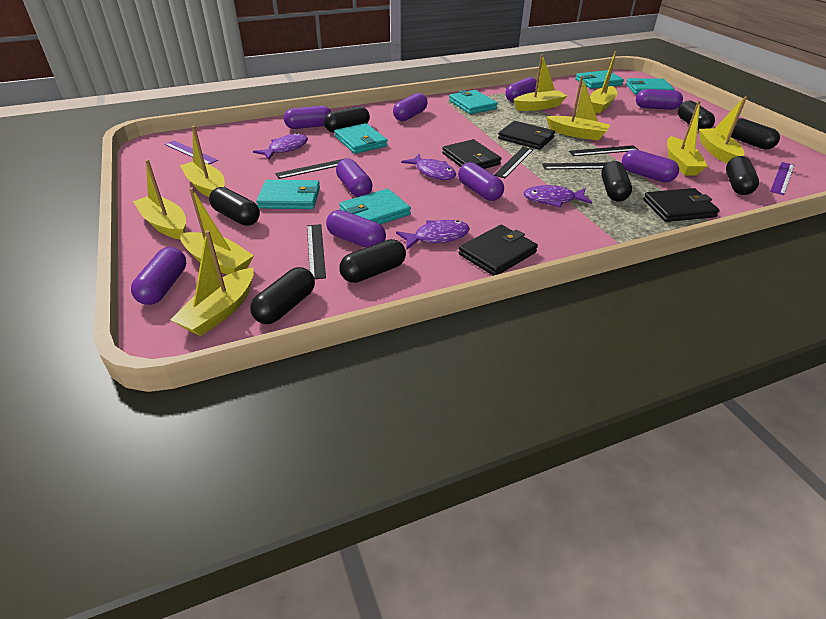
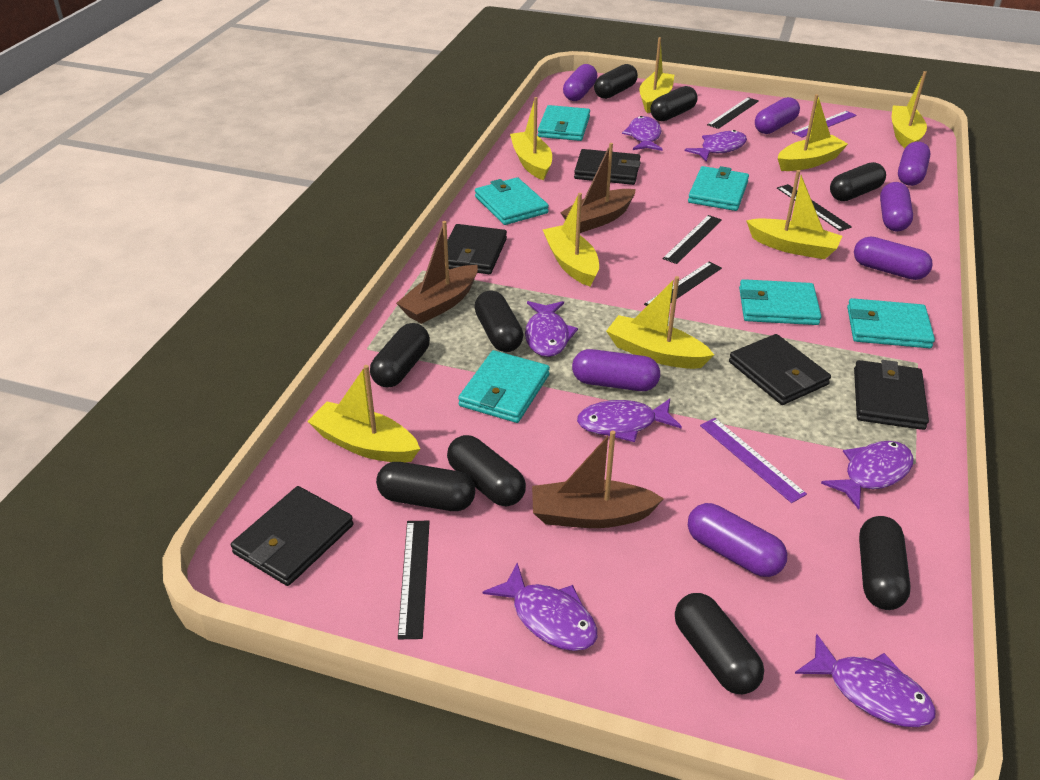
black capsule: [209,187,260,226] [250,267,315,324] [324,106,370,133] [339,239,406,283] [601,161,632,202] [678,101,715,131] [726,156,759,195] [731,118,780,150] = 8 -> [370,323,430,388] [376,462,475,511] [447,435,526,507] [474,290,523,352] [594,64,638,99] [650,86,697,121] [675,593,764,694] [830,162,886,201] [859,516,911,610] = 9
black wallet: [442,139,501,169] [458,225,538,276] [498,121,555,150] [643,188,720,222] = 4 -> [231,486,353,586] [447,224,507,274] [574,149,641,185] [729,334,831,405] [854,360,929,430] = 5
brown boat: none = 0 -> [396,221,478,324] [532,430,664,528] [560,143,635,233] = 3
purple capsule: [131,247,186,305] [284,106,331,129] [326,210,386,248] [336,158,373,197] [393,93,428,121] [458,162,504,201] [506,77,537,102] [622,149,679,182] [636,89,683,110] = 9 -> [563,64,597,101] [572,349,660,391] [688,503,787,577] [755,97,800,134] [854,237,933,280] [880,182,913,231] [898,142,931,186] = 7
purple fish: [253,133,308,160] [396,220,470,250] [401,154,456,180] [524,185,592,208] = 4 -> [483,563,597,651] [525,301,578,357] [577,399,682,442] [622,116,663,151] [685,130,747,162] [795,634,936,727] [821,441,914,510] = 7
yellow boat: [133,159,186,239] [171,230,254,336] [180,126,225,197] [180,188,254,275] [513,54,567,111] [546,76,610,140] [590,51,617,113] [667,100,708,176] [699,96,747,164] = 9 -> [307,365,420,462] [510,97,552,180] [543,193,599,286] [606,276,714,369] [640,37,674,113] [746,170,842,259] [778,94,848,171] [892,71,927,148] = 8

